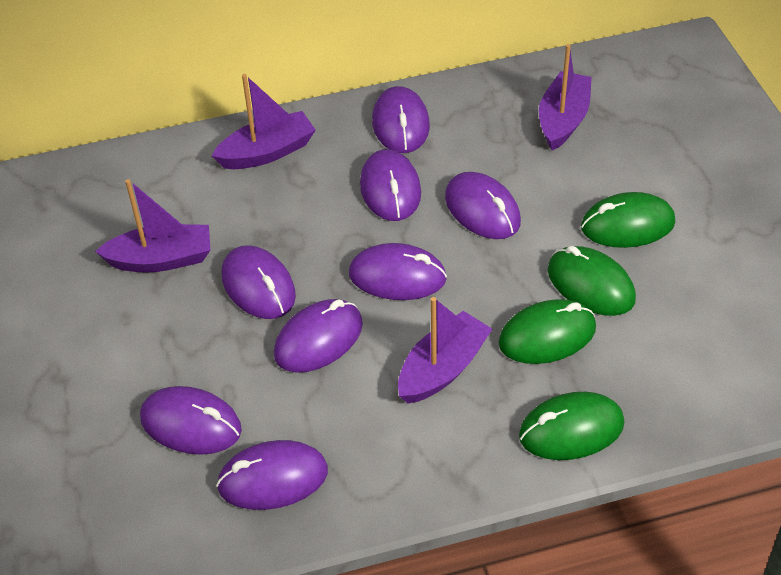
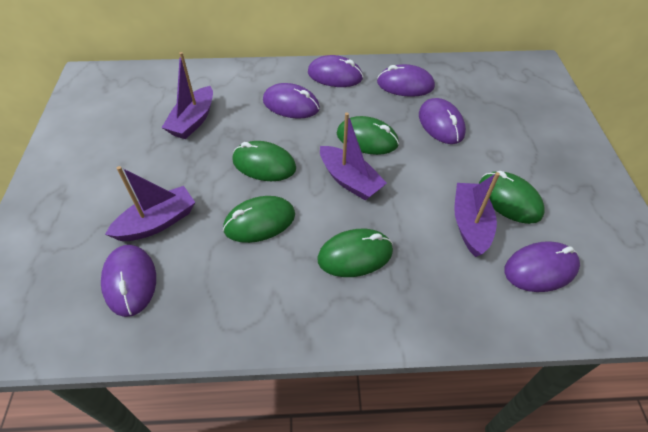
green mouse: [499,299,596,364] [519,392,625,460] [548,246,636,316] [581,192,675,248] = 4 -> [223,196,295,243] [232,141,296,181] [317,229,393,277] [337,116,399,155] [479,171,545,224] = 5
purple mouse: [140,386,242,455] [216,440,328,510] [222,245,296,319] [274,299,363,373] [349,243,447,300] [360,149,421,221] [372,86,430,153] [445,172,521,239] = 8 -> [101,245,156,317] [263,83,320,119] [308,55,363,87] [377,64,435,97] [419,98,466,144] [504,241,580,292] = 6

